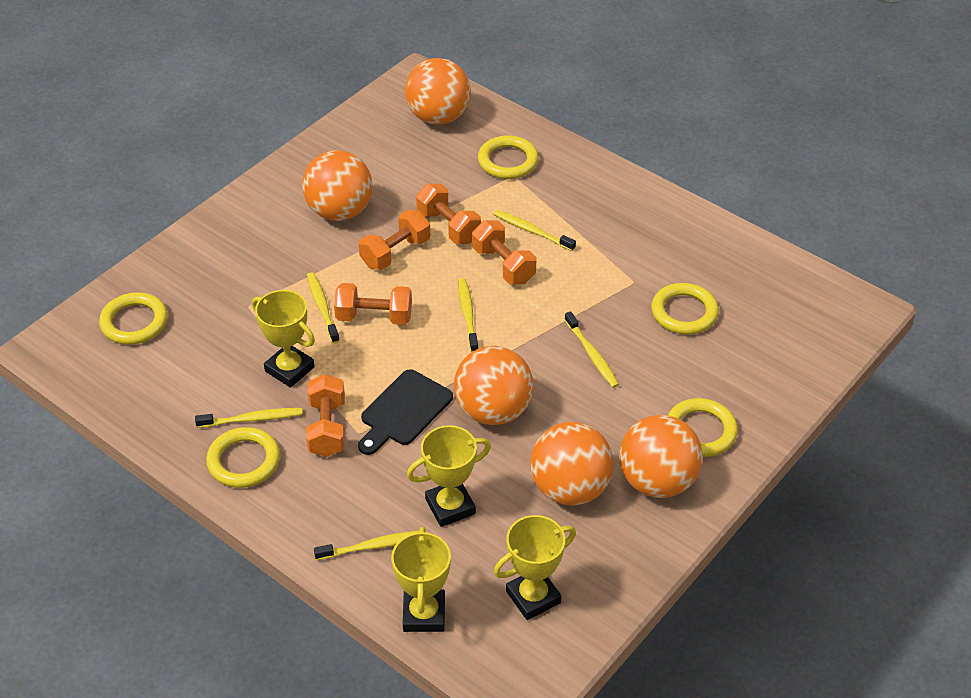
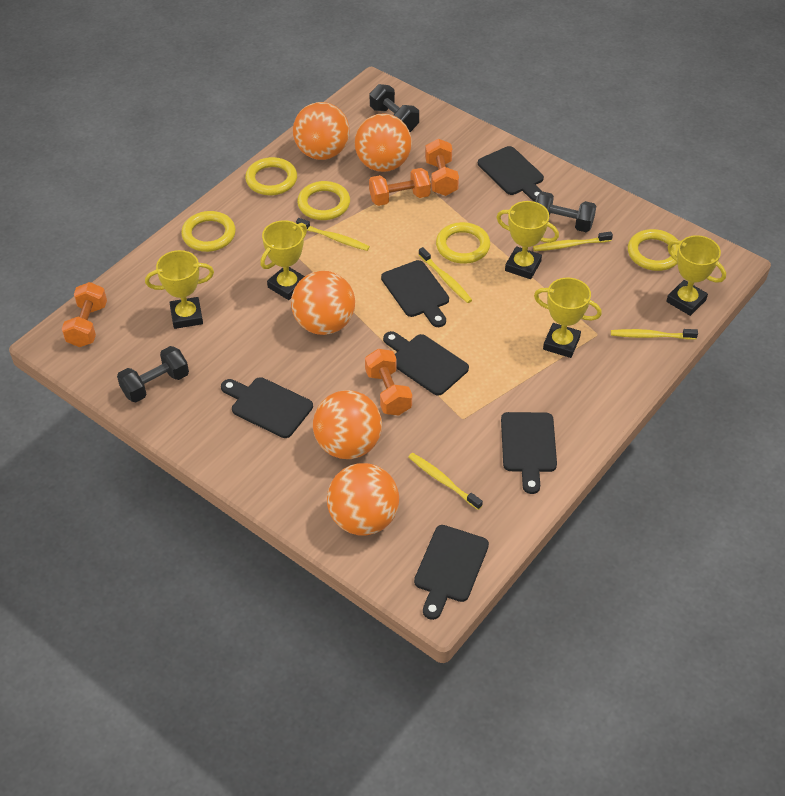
black cutting board: [358,369,453,455] = 1 -> [221,377,313,438] [381,260,449,327] [383,331,469,396] [414,525,489,620] [478,146,544,202] [501,412,557,494] = 6
black dumbbell: none = 0 -> [117,346,189,402] [370,84,419,132] [535,192,596,232] = 3
orange dumbbell: [306,374,345,457] [334,283,412,325] [359,210,430,270] [416,184,481,244] [472,220,536,284] = 5 -> [62,282,107,347] [365,349,412,415] [369,168,431,206] [425,139,459,196] = 4
yellow toothbrush: [195,408,303,428] [307,272,340,343] [314,531,427,560] [458,278,478,352] [493,210,576,251] [565,311,619,388] = 6 -> [296,218,370,251] [409,453,483,510] [419,247,472,303] [533,232,613,251] [611,329,698,340] = 5
yellow trophy: [252,290,315,388] [391,527,451,632] [407,425,491,527] [494,515,576,620] = 4 -> [145,250,214,329] [260,220,307,300] [496,201,559,279] [534,278,602,358] [666,235,726,316] = 5

